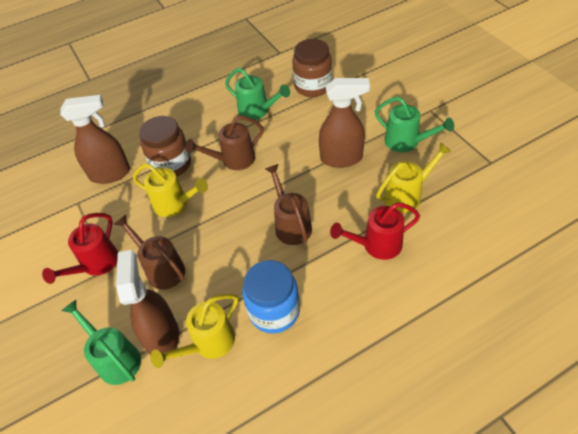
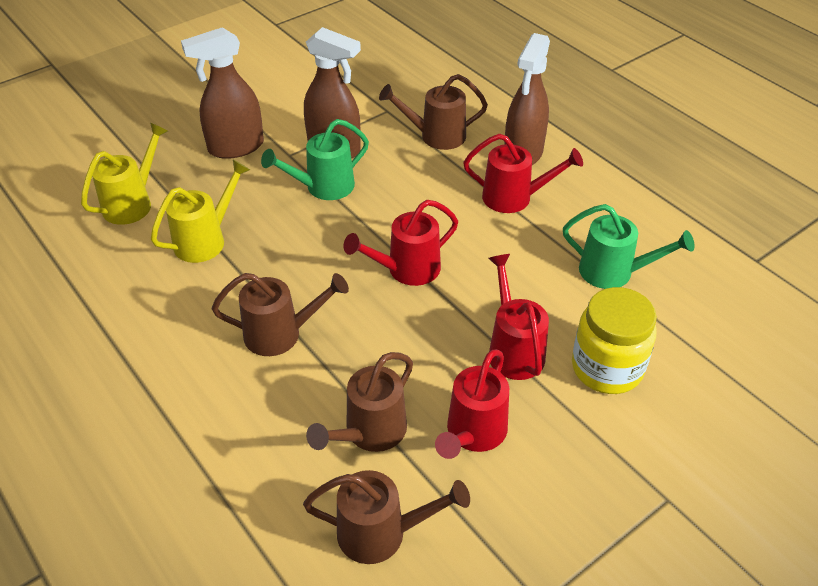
blue jar: [243,260,300,333] = 1 -> none = 0
brown jar: [139,116,191,176] [292,39,332,97] = 2 -> none = 0
brown watering can: [114,215,185,290] [186,115,264,170] [265,164,312,245] = 3 -> [212,273,349,356] [303,470,470,564] [306,352,413,452] [379,74,488,150] = 4
green watering can: [62,300,141,385] [225,68,290,120] [375,97,454,152] = 3 -> [261,119,369,200] [563,204,695,289] = 2
red watering can: [42,213,118,284] [330,202,420,260] = 2 -> [343,200,458,286] [435,349,509,459] [463,134,583,213] [488,254,549,380] = 4
yellow jar: none = 0 -> [572,287,657,394] = 1
yellow watering can: [133,163,208,217] [151,294,238,368] [376,142,452,213] = 3 -> [81,123,168,225] [151,160,250,263] = 2

